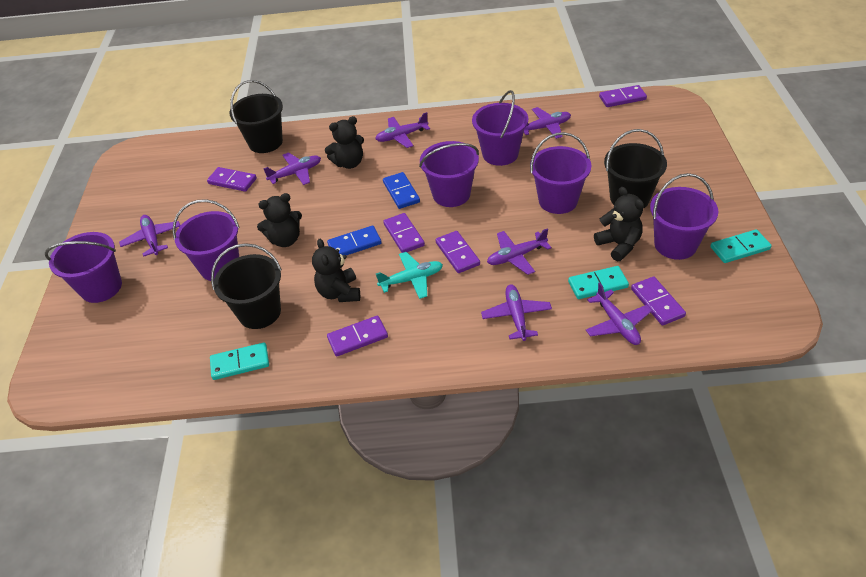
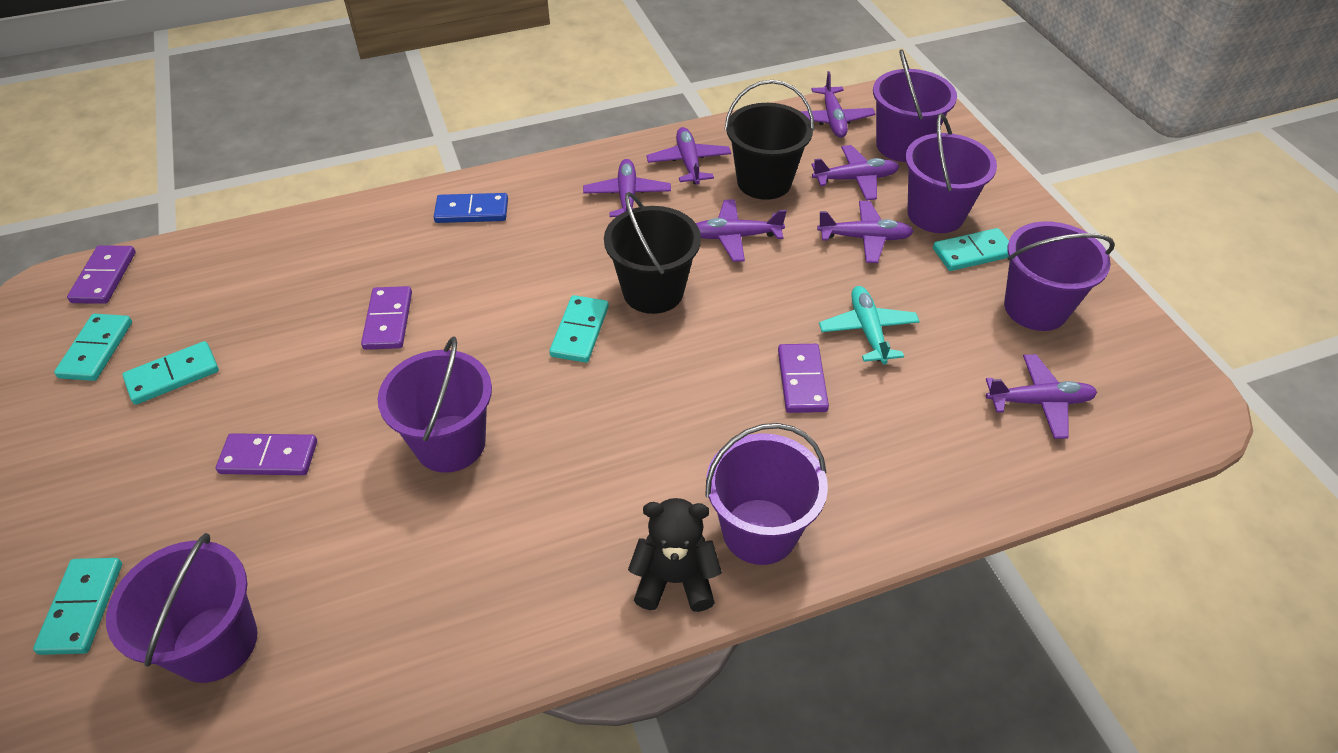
black bucket: [211,243,282,329] [230,80,283,153] [604,129,667,209] = 3 -> [604,192,701,314] [725,80,814,200] = 2
black teddy bear: [257,193,302,247] [312,239,360,302] [325,116,364,169] [594,187,644,261] = 4 -> [628,498,722,612] = 1
blue domino: [327,225,382,255] [383,172,420,209] = 2 -> [434,193,508,223] = 1
purple domino: [207,167,257,192] [327,315,388,357] [383,213,425,253] [436,231,480,273] [599,85,647,107] [631,276,686,326] = 6 -> [67,245,136,304] [216,433,317,475] [361,286,412,350] [778,344,829,413] = 4
turquoise domino: [210,342,269,380] [568,266,629,299] [710,229,772,263] = 3 -> [33,558,122,655] [54,314,132,381] [122,341,219,405] [549,295,609,363] [933,228,1009,271] = 5

